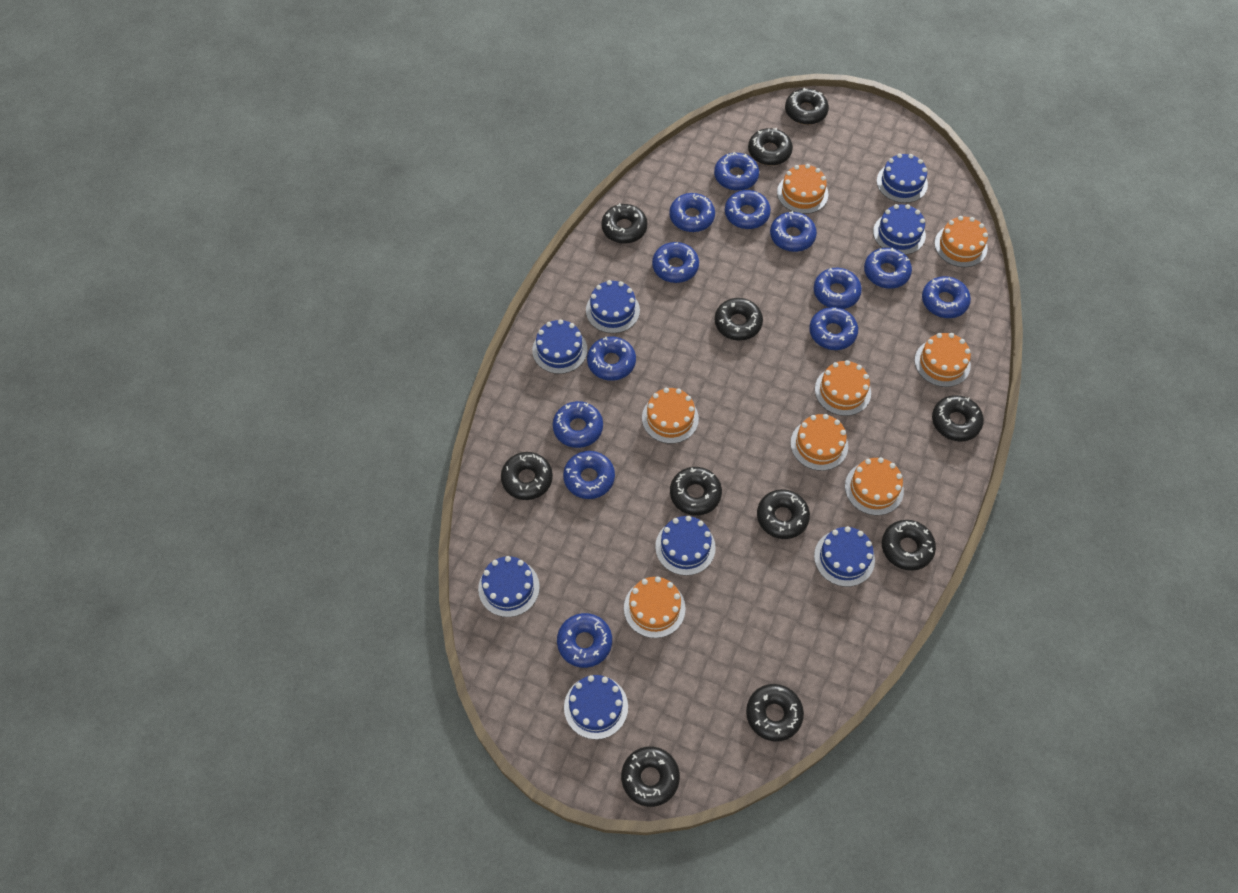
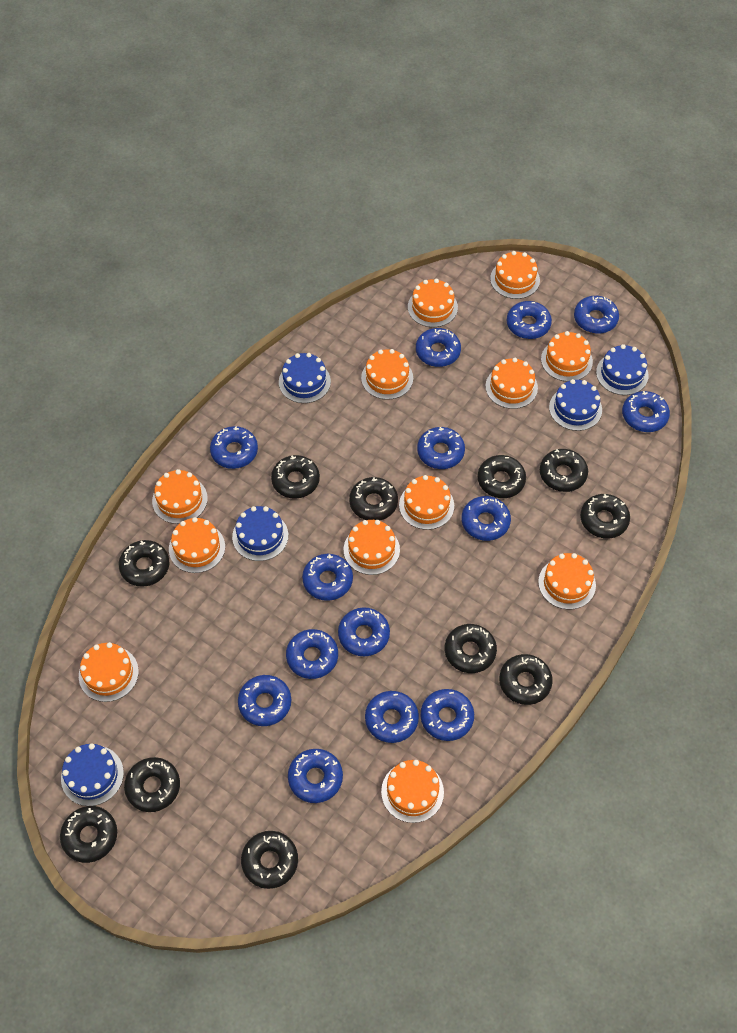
blue cake: [478,556,540,617] [532,319,587,374] [564,675,628,740] [586,280,640,333] [655,516,716,576] [814,526,875,587] [873,204,926,255] [877,153,928,203] = 8 -> [61,743,124,806] [232,506,288,561] [279,353,331,403] [549,379,602,431] [596,344,649,395] = 5
blue donut: [552,401,603,448] [557,613,612,668] [563,451,615,499] [587,337,636,381] [652,242,699,283] [669,193,715,232] [714,152,759,191] [725,190,771,229] [770,211,817,252] [809,307,858,350] [814,268,862,309] [864,247,912,289] [922,276,971,318] = 13 -> [210,426,258,469] [238,675,291,726] [286,629,338,679] [288,749,343,803] [302,554,353,601] [338,607,390,656] [365,691,419,743] [416,328,461,367] [417,427,465,469] [421,689,474,741] [461,496,511,541] [507,301,552,339] [574,296,619,334] [622,391,670,432] = 14
orange cake: [624,576,686,638] [642,388,699,444] [777,164,828,214] [791,414,848,471] [815,360,871,416] [845,457,904,515] [914,333,971,387] [934,216,988,267] = 8 -> [79,642,139,702] [152,469,208,524] [169,517,225,573] [344,520,400,575] [361,349,413,400] [381,760,444,823] [399,475,454,530] [408,279,458,327] [485,358,538,409] [490,251,540,299] [538,553,596,610] [541,331,593,382] = 12

